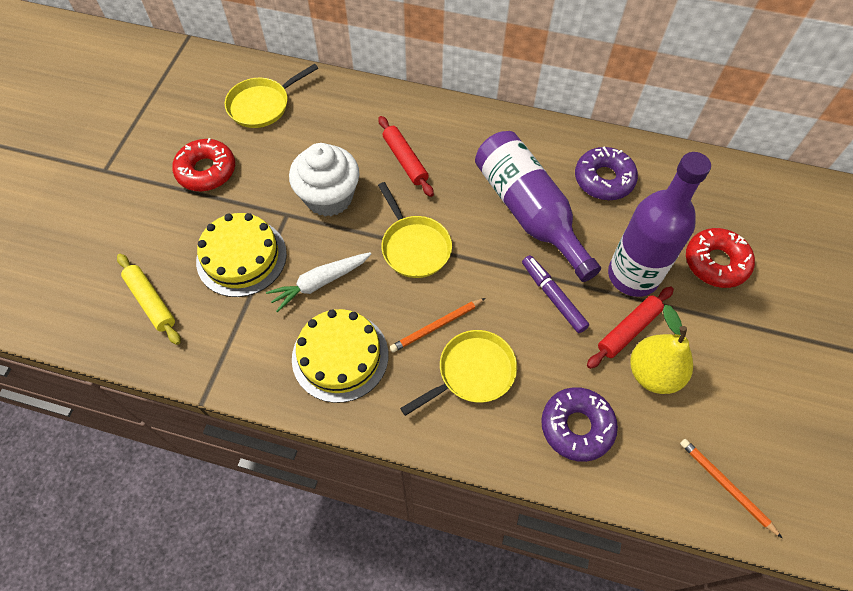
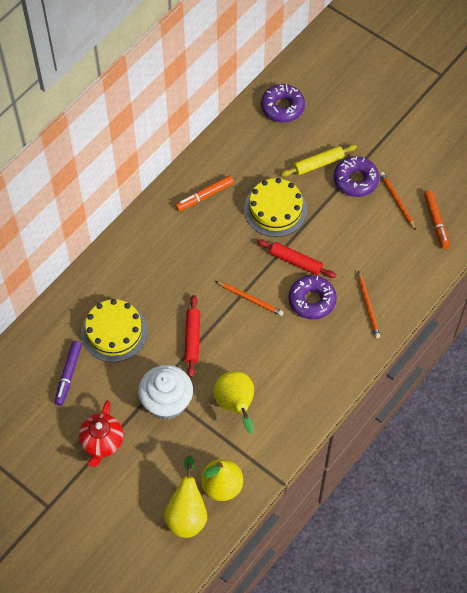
orange marker: none = 0 -> [175,175,234,211] [424,191,450,249] = 2
orange pencil: [390,298,485,352] [680,439,782,538] = 2 -> [216,281,284,316] [358,271,380,338] [380,172,416,230] = 3
purple bottle: [475,131,601,282] [608,152,711,297] = 2 -> none = 0
purple donut: [541,387,618,462] [575,147,638,200] = 2 -> [261,84,305,123] [288,275,337,320] [334,156,379,197] = 3
red donut: [172,138,235,191] [686,228,755,288] = 2 -> none = 0
red teapot: none = 0 -> [79,400,123,467] = 1
white carrot: [266,252,371,313] = 1 -> none = 0
yellow pan: [225,64,318,128] [378,182,452,278] [400,330,517,416] = 3 -> none = 0
yellow pear: [630,305,693,394] = 1 -> [164,456,207,538] [201,459,243,501] [213,371,254,434] = 3

